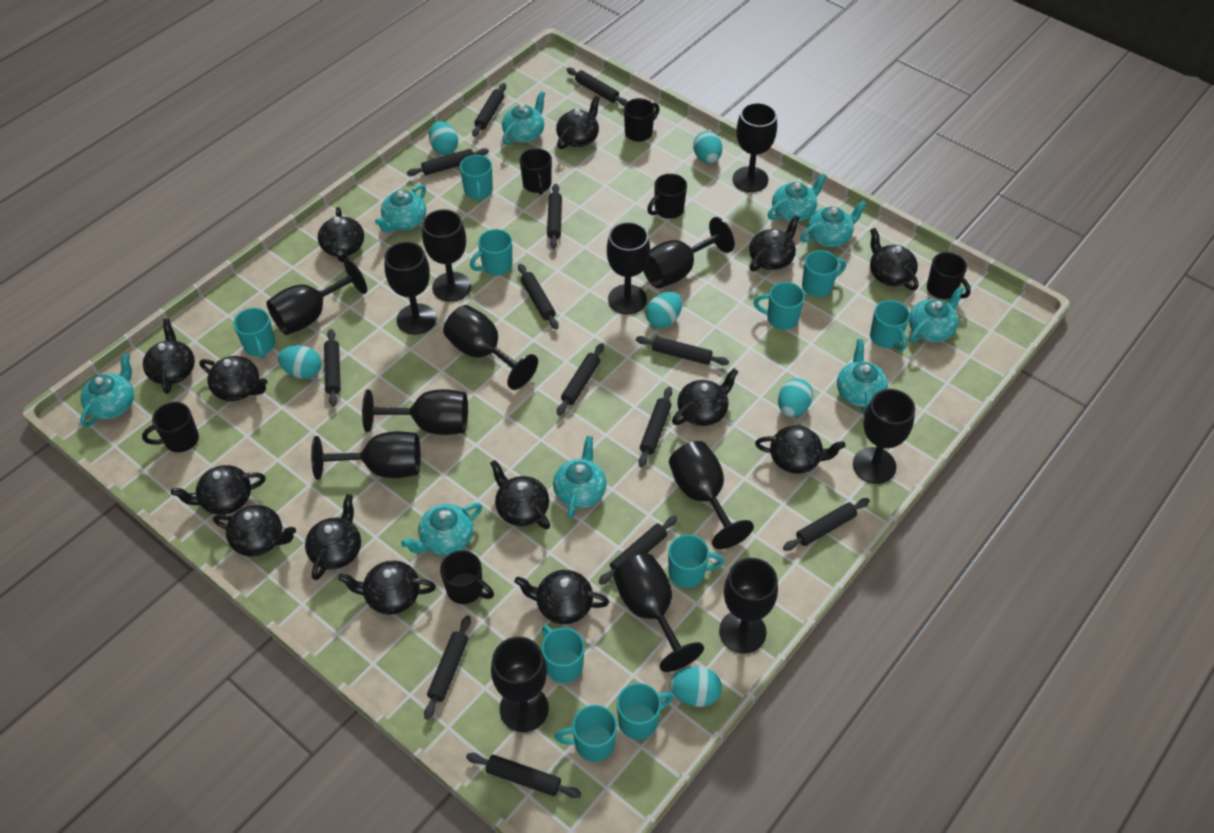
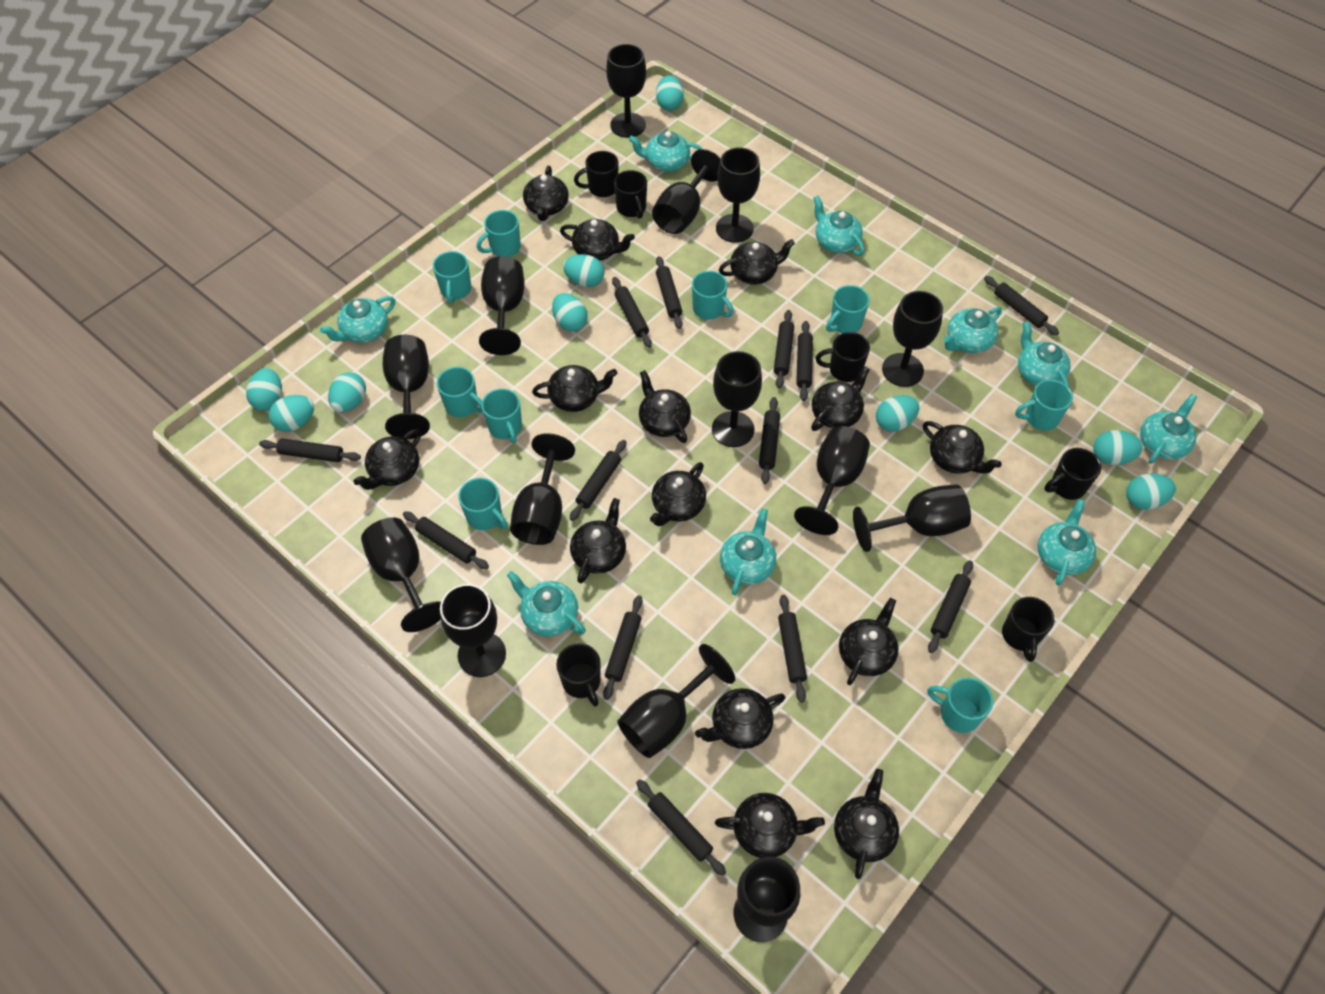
turquoise egg: [278,345,321,379] [429,121,458,155] [646,292,682,328] [669,667,722,707] [693,131,722,164] [778,378,813,417] = 6 -> [246,368,282,411] [269,395,314,432] [328,372,366,412] [552,293,588,331] [563,254,605,287] [656,75,684,110] [876,395,919,432] [1093,430,1143,465] [1126,474,1176,510] = 9
turquoise mug: [233,308,275,359] [460,155,493,202] [470,229,512,276] [541,625,584,683] [555,705,617,762] [617,683,674,740] [668,535,724,588] [754,282,805,330] [802,250,846,297] [870,300,910,351] = 10 -> [433,251,471,303] [437,367,483,417] [458,478,507,530] [477,210,521,257] [482,388,522,443] [692,271,734,320] [826,285,870,333] [927,677,993,733] [1015,380,1073,431] = 9

